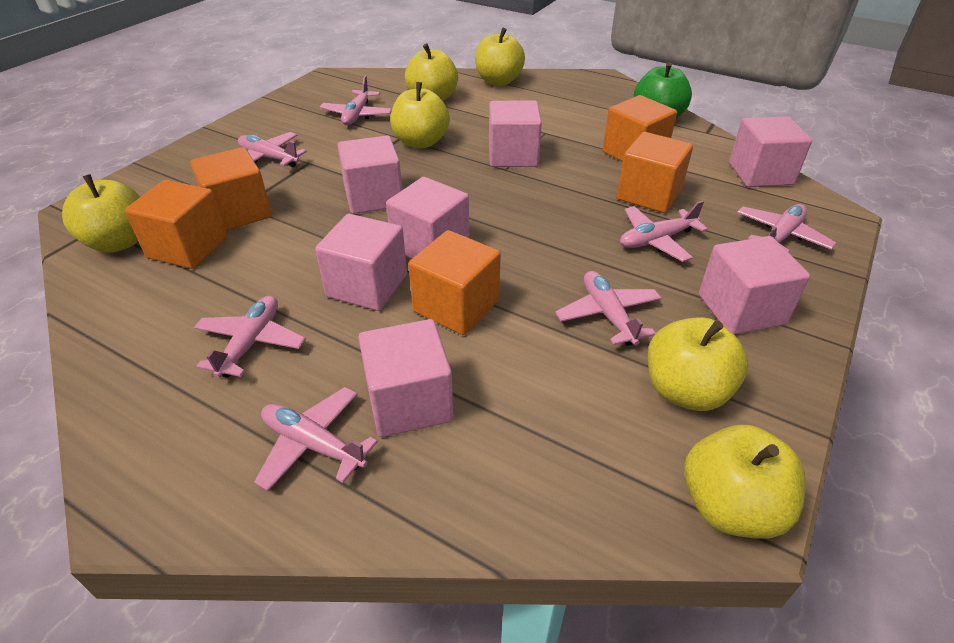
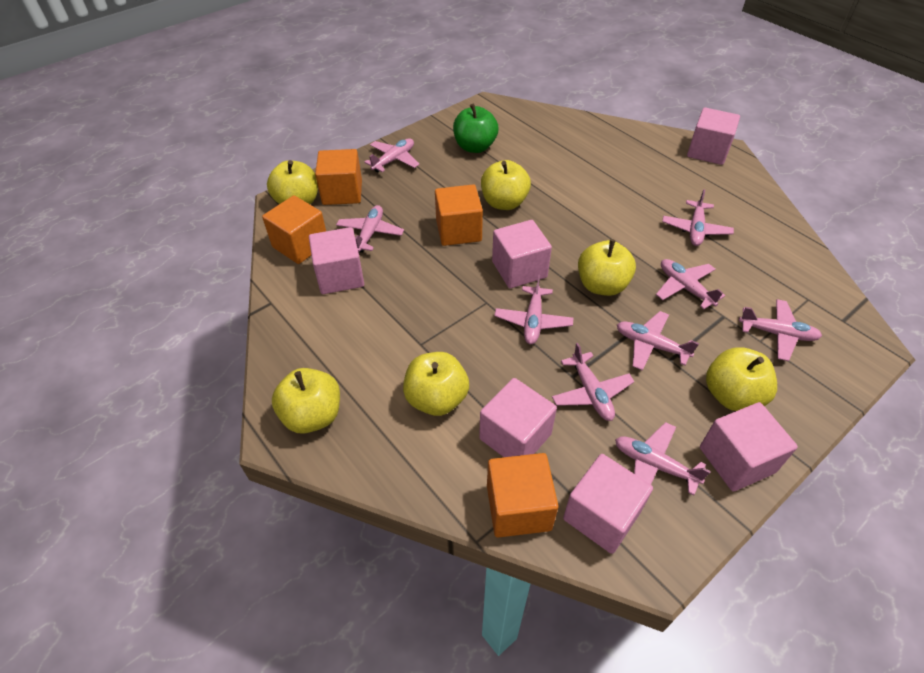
orange cube: [125,180,228,269] [190,147,272,230] [408,230,501,335] [602,95,677,162] [617,132,693,213] = 5 -> [262,195,326,264] [315,149,362,205] [435,184,483,246] [487,453,558,538] = 4
pink cube: [315,214,407,311] [337,136,402,214] [358,319,454,437] [386,177,469,259] [489,100,542,167] [699,236,810,335] [729,116,812,187] = 7 -> [309,227,364,294] [479,378,557,457] [492,220,552,288] [563,454,653,554] [687,107,740,165] [700,402,798,492] = 6
pink plane: [194,296,306,378] [238,132,307,167] [254,387,378,491] [320,76,392,125] [555,271,661,346] [620,200,708,262] [737,204,836,252] = 7 -> [336,205,404,253] [364,138,420,172] [494,275,573,344] [552,343,634,421] [615,422,711,495] [617,311,699,371] [656,259,725,309] [662,189,734,246] [739,299,822,361] = 9

